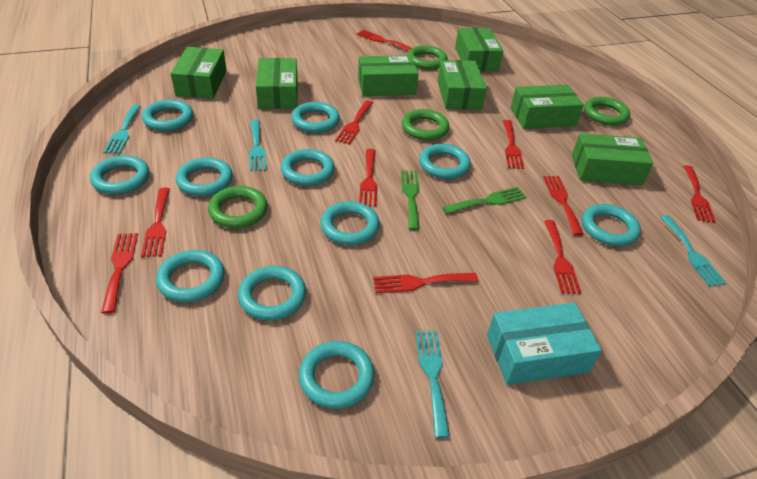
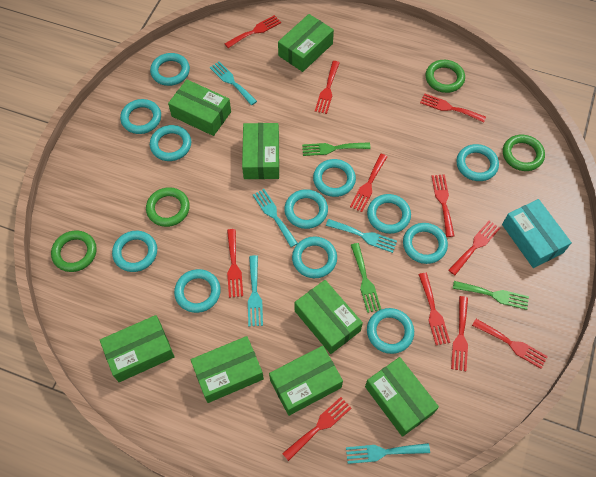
green box: [170,47,227,99] [256,58,298,109] [358,55,419,96] [438,60,487,110] [455,28,503,71] [511,85,584,129] [572,133,654,185] = 7 -> [100,315,175,382] [168,79,231,136] [191,336,264,403] [242,123,279,179] [269,346,343,416] [278,14,334,72] [295,280,363,354] [365,357,439,437] = 8
green fork: [401,170,420,230] [442,187,527,214] = 2 -> [302,142,371,156] [351,243,381,313] [453,281,529,310] = 3
red fork: [101,233,138,314] [141,188,170,257] [335,100,373,145] [356,30,412,51] [359,149,377,206] [373,273,478,293] [503,120,524,169] [543,176,584,236] [544,220,582,294] [683,165,716,223] = 10 -> [225,15,281,48] [227,229,243,298] [282,397,351,461] [315,61,340,114] [350,154,387,212] [418,273,450,345] [420,93,486,122] [432,174,455,237] [449,220,500,275] [451,296,468,371] [472,319,548,369] = 11
turquoise fork: [103,104,141,154] [249,119,267,171] [415,330,450,438] [660,215,727,287] = 4 -> [210,61,257,105] [248,255,263,327] [253,189,298,247] [326,219,397,253] [346,443,430,464] = 5
turquoise ring: [90,155,150,194] [142,99,193,131] [156,250,225,302] [176,157,233,196] [238,266,306,320] [281,149,335,186] [291,102,340,133] [299,341,375,409] [320,201,380,245] [419,144,471,179] [582,204,641,246] = 11 -> [112,231,157,272] [120,99,161,134] [150,53,190,86] [150,125,191,161] [174,269,221,313] [284,189,328,229] [292,237,337,278] [313,159,356,197] [367,194,411,234] [367,308,414,354] [403,223,448,264] [456,144,499,181] = 12

